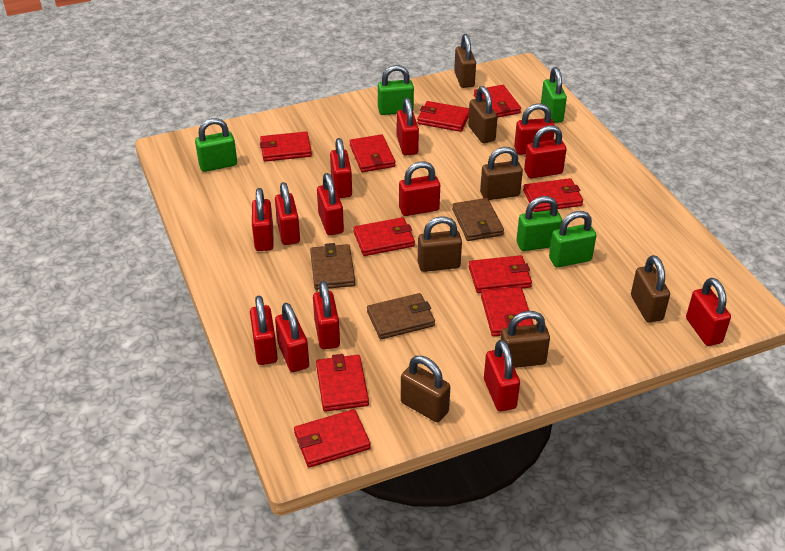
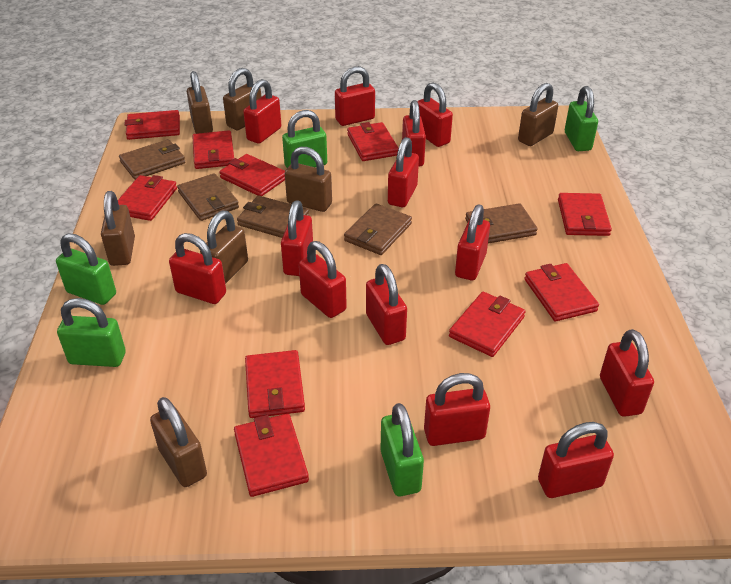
brown wallet: [310,243,355,290] [367,293,435,339] [452,198,504,241] = 3 -> [119,139,185,180] [177,173,239,221] [237,195,309,238] [344,204,412,255] [465,203,538,244] = 5

